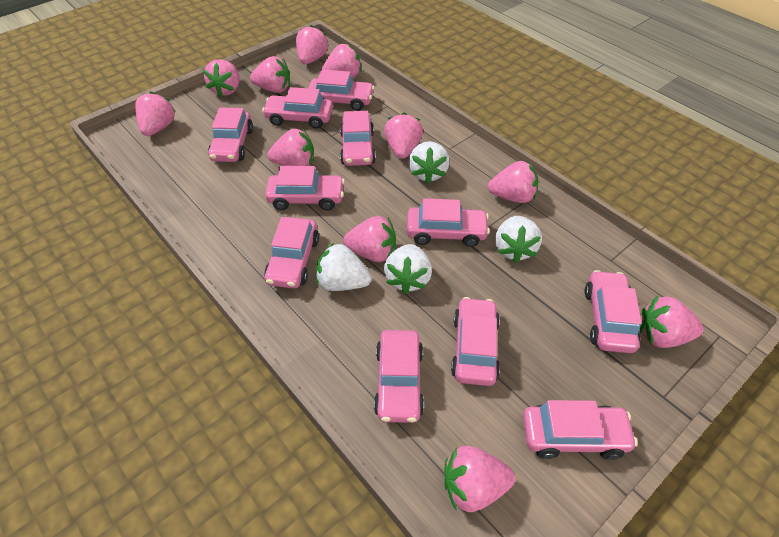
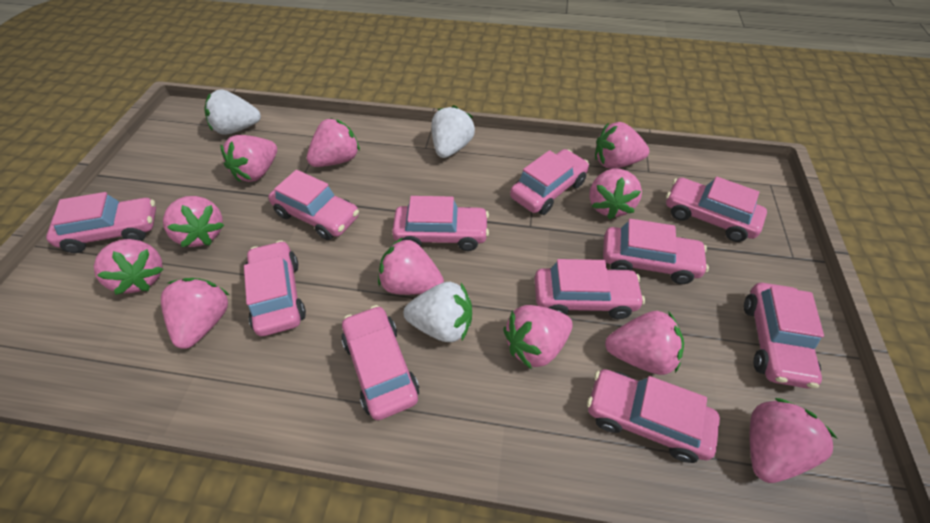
white strawberry: [316,243,372,291] [384,244,432,294] [408,141,449,183] [495,216,542,263] = 4 -> [204,89,261,135] [404,282,472,342] [432,105,475,158] = 3

